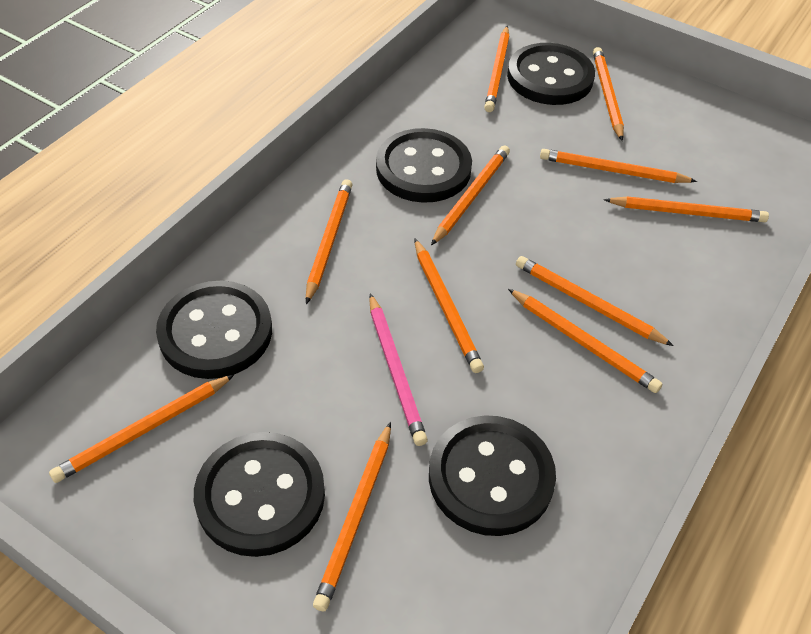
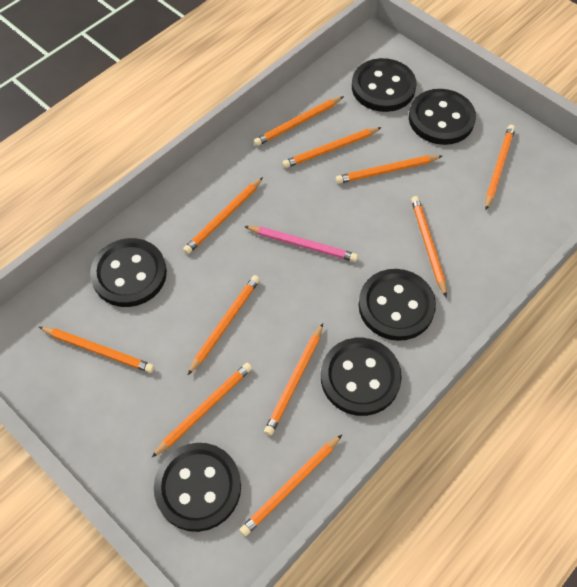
black button: [156,281,272,379] [194,432,325,557] [376,128,472,203] [429,415,556,536] [507,43,595,105] = 5 -> [90,238,167,307] [154,443,241,532] [321,338,402,416] [352,58,416,112] [359,269,436,341] [409,89,476,145] = 6

